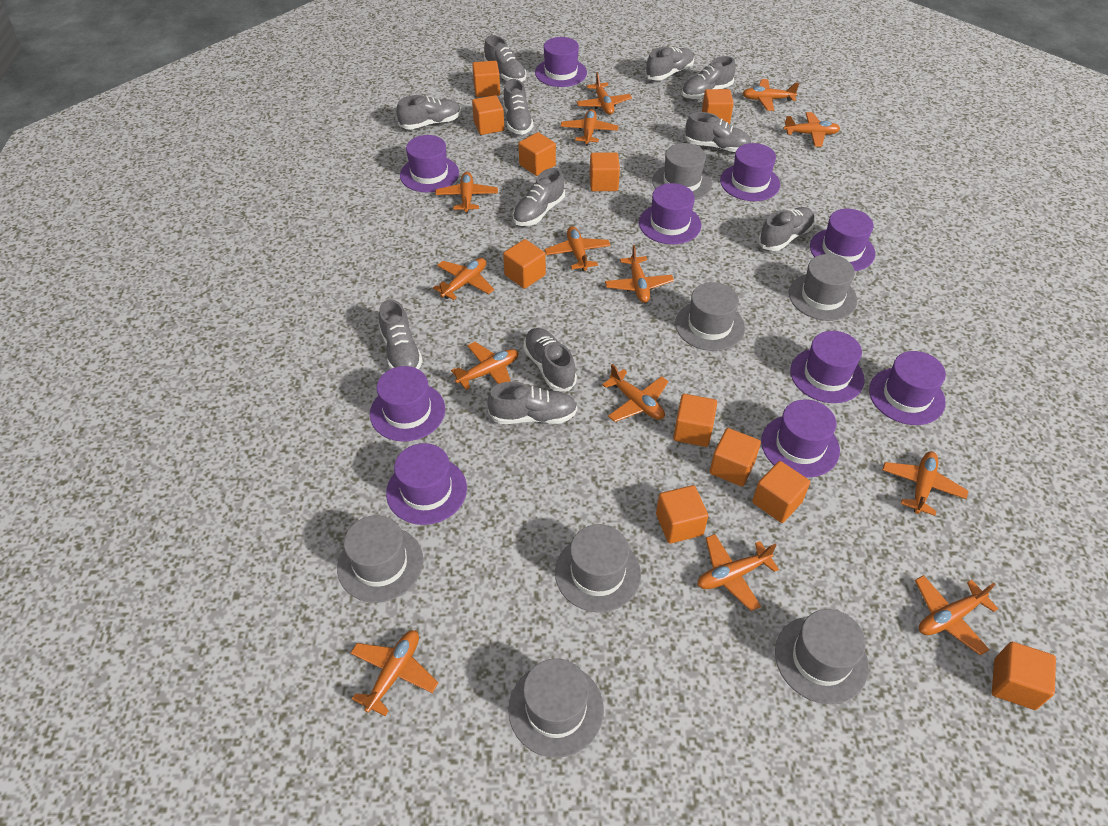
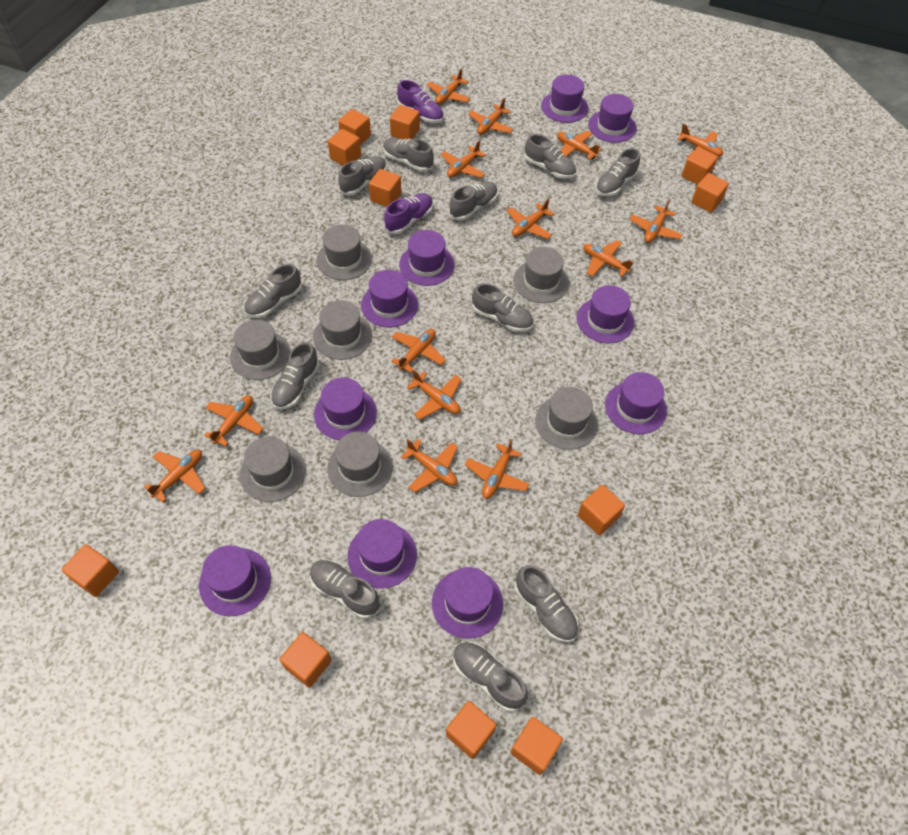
purple shoe: none = 0 -> [384,193,433,234] [397,80,443,123] = 2

